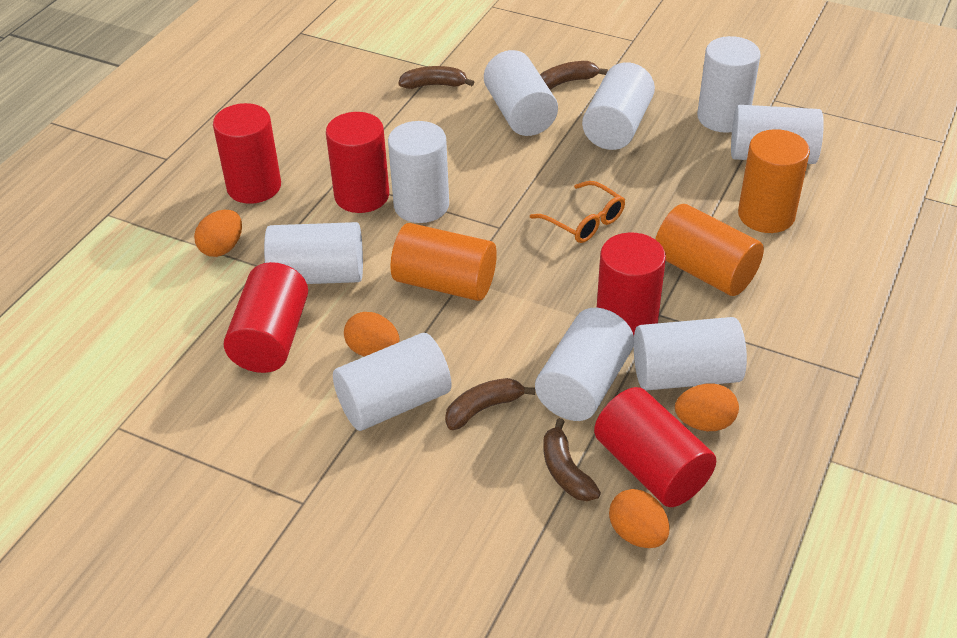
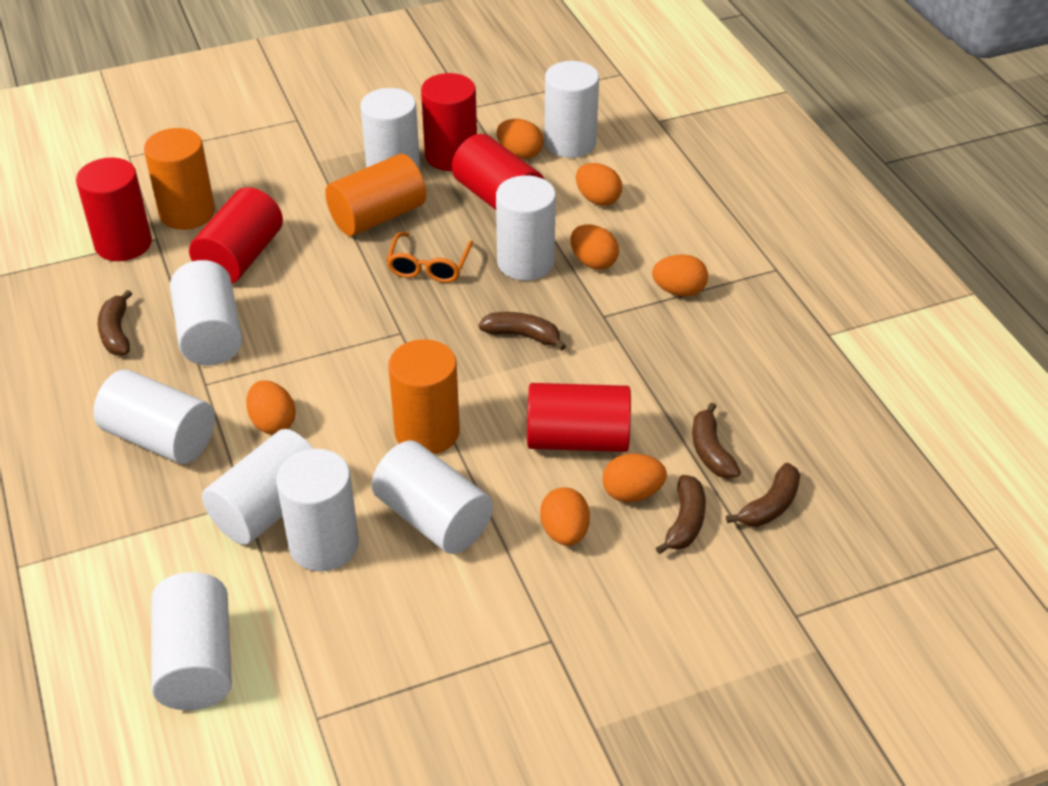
brown banana: [399,66,474,89] [445,378,535,430] [540,61,608,90] [543,418,601,501] = 4 -> [98,290,132,356] [479,312,566,351] [656,475,706,554] [692,402,741,479] [726,463,800,527] = 5
orange egg: [194,210,242,257] [344,312,399,357] [609,489,669,548] [675,384,739,431] = 4 -> [246,380,296,434] [497,119,543,159] [540,487,590,546] [571,224,619,270] [576,163,622,206] [603,453,667,502] [652,254,708,297] = 7

